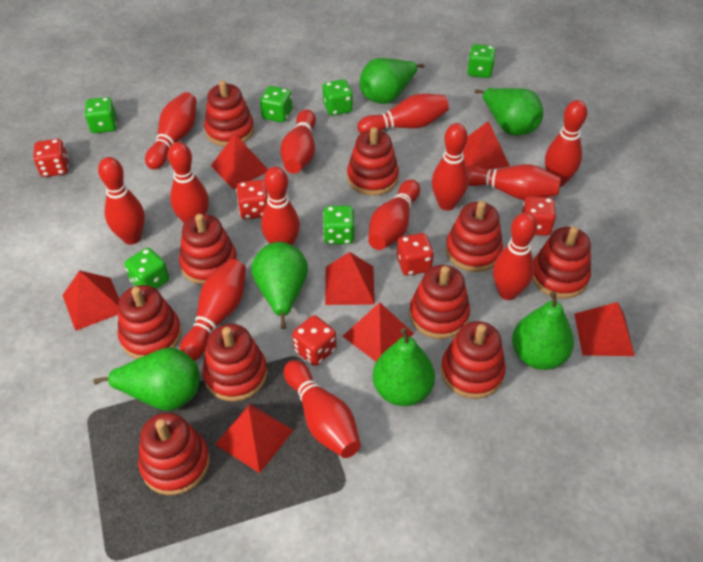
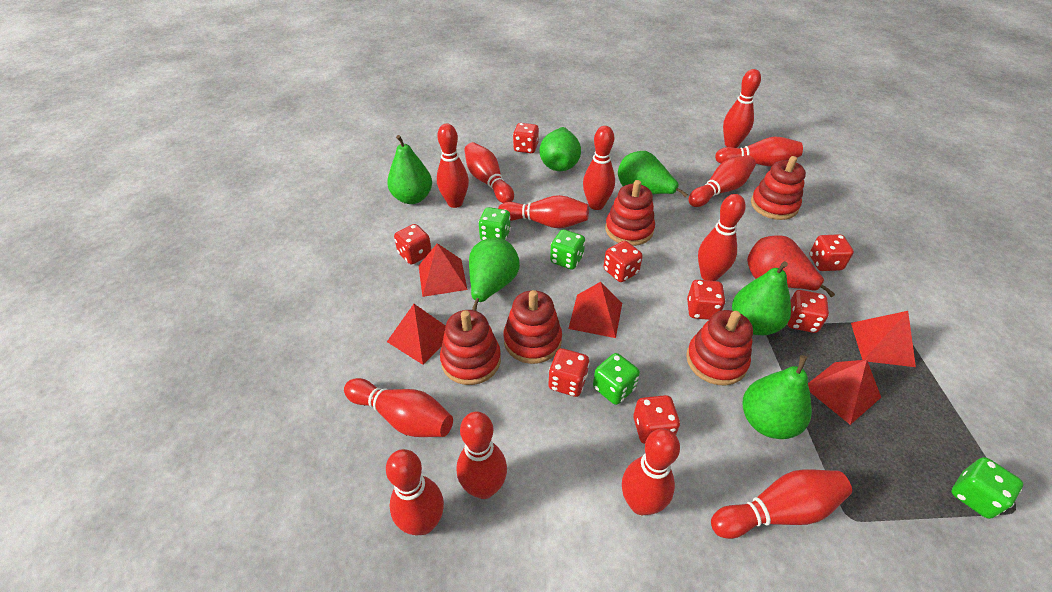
green dice: [84,97,117,133] [125,248,169,289] [260,86,292,123] [322,79,353,116] [323,206,355,244] [467,44,496,78] = 6 -> [478,207,511,241] [550,229,585,270] [593,353,640,405] [952,457,1023,519] = 4
red dice: [33,139,69,177] [236,180,268,219] [292,315,336,366] [397,233,434,276] [521,196,556,236] = 5 -> [394,224,432,264] [513,123,539,153] [548,348,590,397] [604,241,643,282] [633,395,680,444] [687,280,726,320] [787,290,829,333] [809,234,854,271] = 8
red pear: none = 0 -> [747,235,835,297] = 1
red pyramid: [62,270,119,331] [211,134,268,189] [215,404,294,473] [325,252,375,305] [342,302,414,361] [463,121,510,170] [574,302,635,356] = 7 -> [387,304,446,365] [419,243,467,297] [568,282,622,338] [808,360,881,425] [851,311,916,367] = 5
red stacking toy: [118,285,182,359] [138,413,210,495] [179,214,237,285] [202,324,267,402] [204,80,254,147] [347,127,399,196] [409,265,470,339] [441,321,506,399] [446,201,503,272] [532,227,591,299] = 10 -> [440,310,501,385] [504,290,562,364] [605,180,655,246] [686,310,753,385] [751,156,806,220] = 5

